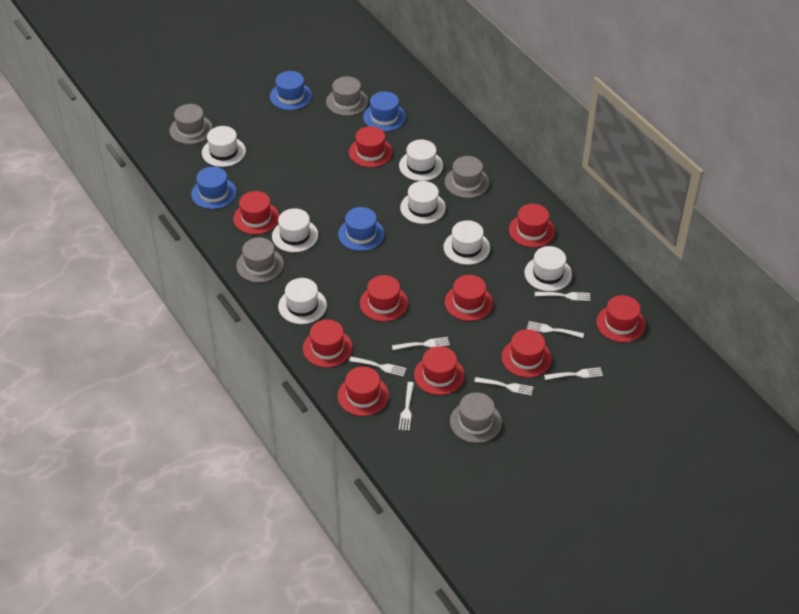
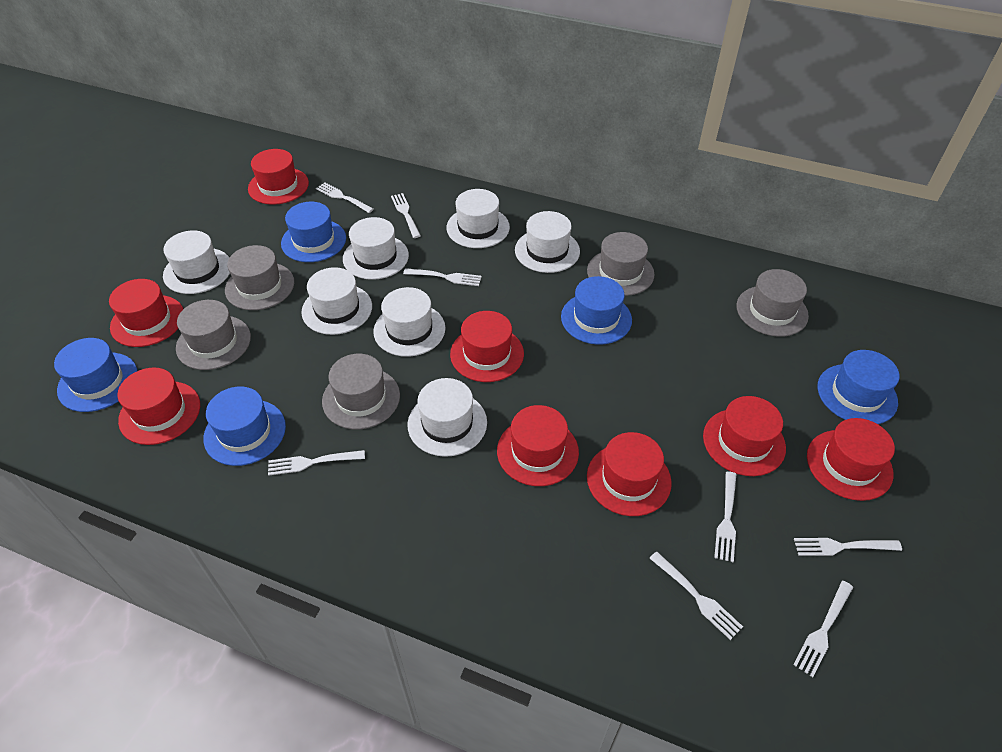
blue hat: [191,167,237,209] [270,71,312,110] [338,207,385,251] [363,91,406,131] = 4 -> [54,338,137,412] [203,386,286,466] [281,202,346,262] [561,276,632,345] [817,350,900,424] = 5
red hat: [233,191,279,234] [303,320,352,367] [338,366,389,416] [349,126,393,167] [360,275,408,321] [414,346,465,395] [445,275,493,321] [502,329,552,378] [509,204,555,247] [596,295,646,342] = 10 -> [109,279,183,347] [117,368,200,445] [248,149,309,205] [450,311,524,382] [497,405,579,486] [587,432,672,516] [703,396,786,476] [807,418,895,501] = 8
white fork: [349,357,407,377] [392,337,450,350] [399,382,414,431] [474,377,534,396] [527,321,584,338] [535,292,590,301] [544,367,603,380] = 7 -> [268,450,365,476] [316,182,374,213] [391,193,421,238] [403,268,482,286] [649,551,743,640] [714,471,737,562] [793,581,853,677] [794,538,902,556] = 8

